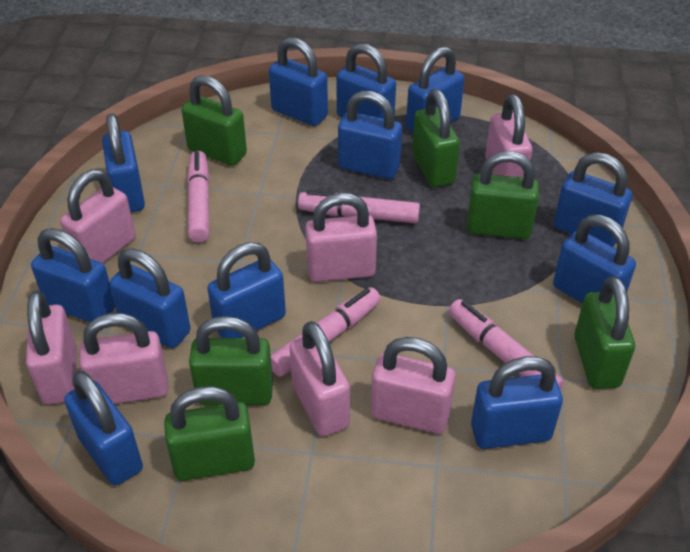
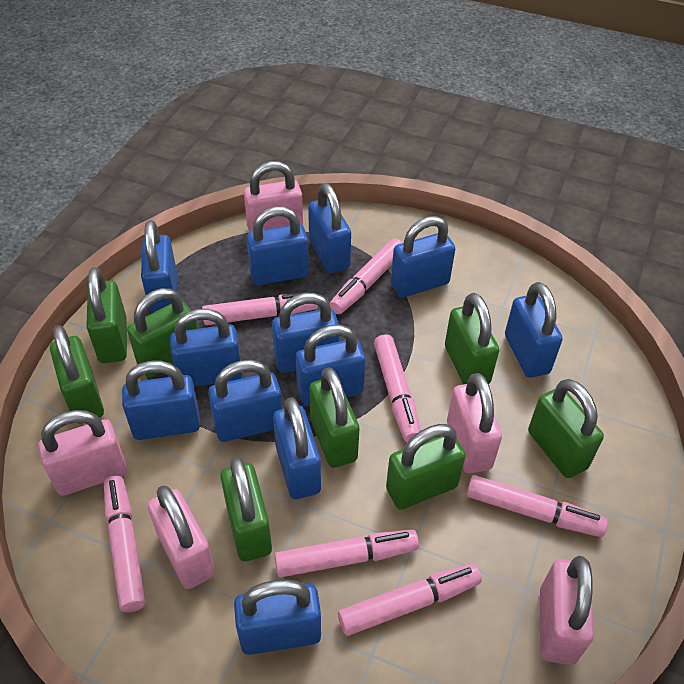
green padlock: [164,386,255,481] [182,75,247,166] [189,316,273,405] [412,89,460,187] [467,151,539,239] [574,276,635,389] = 6 -> [50,325,104,424] [86,267,127,363] [127,288,197,377] [220,457,272,561] [309,367,359,468] [386,424,466,510] [445,293,499,384] [528,379,604,478] = 8
pink marker: [187,151,210,243] [271,287,381,377] [298,190,420,223] [449,299,564,390] = 4 -> [104,475,145,612] [202,292,318,325] [274,529,419,577] [330,238,403,314] [338,563,482,636] [374,334,421,442] [467,475,608,537] = 7
pink padlock: [26,291,77,405] [60,169,136,264] [80,313,168,404] [290,321,350,437] [305,193,377,282] [371,337,456,434] [485,94,532,178] = 7 -> [38,410,127,496] [148,485,215,589] [244,161,303,233] [447,373,502,473] [540,556,594,665] = 5

